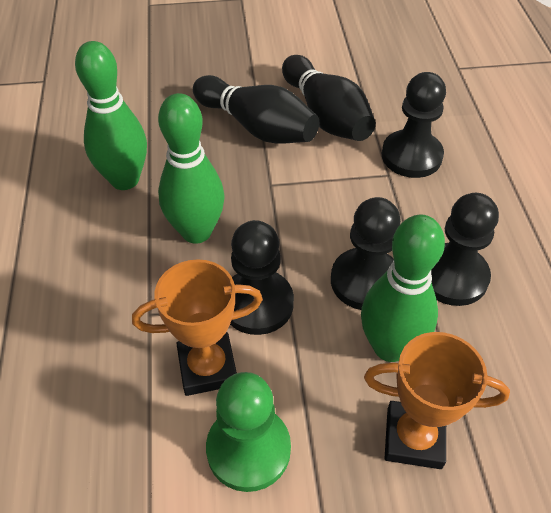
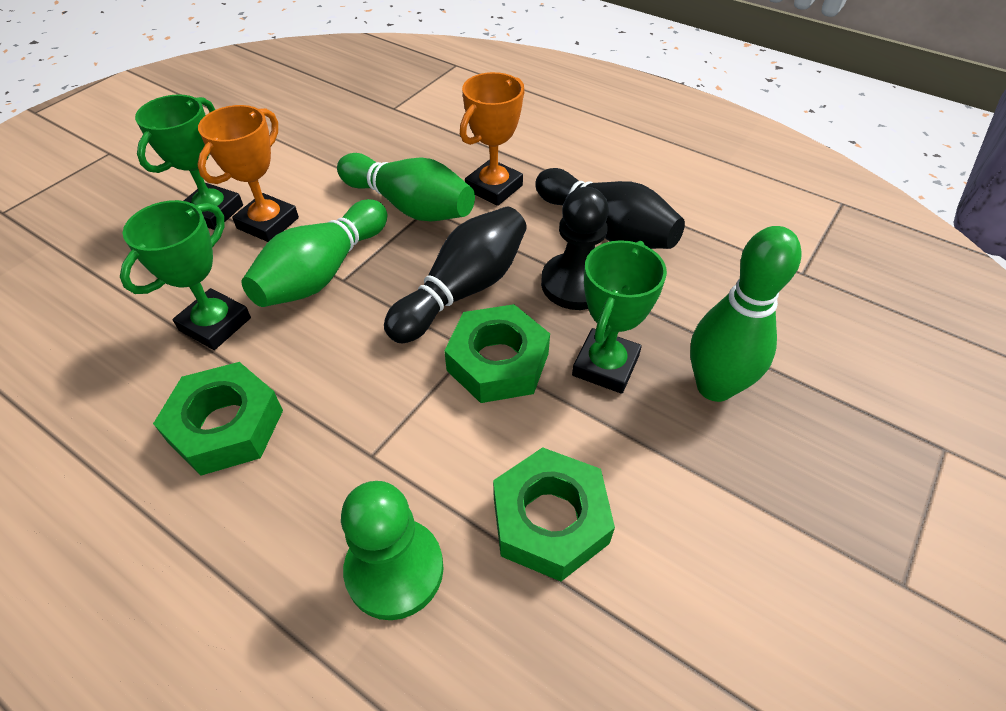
black pawn: [230,220,294,335] [331,197,401,310] [382,72,446,178] [431,193,499,306] = 4 -> [541,187,609,310] = 1
green nut: none = 0 -> [153,362,283,476] [444,304,550,403] [493,447,615,581] = 3
green trophy: none = 0 -> [120,200,251,350] [135,94,243,230] [572,240,667,394] = 3

